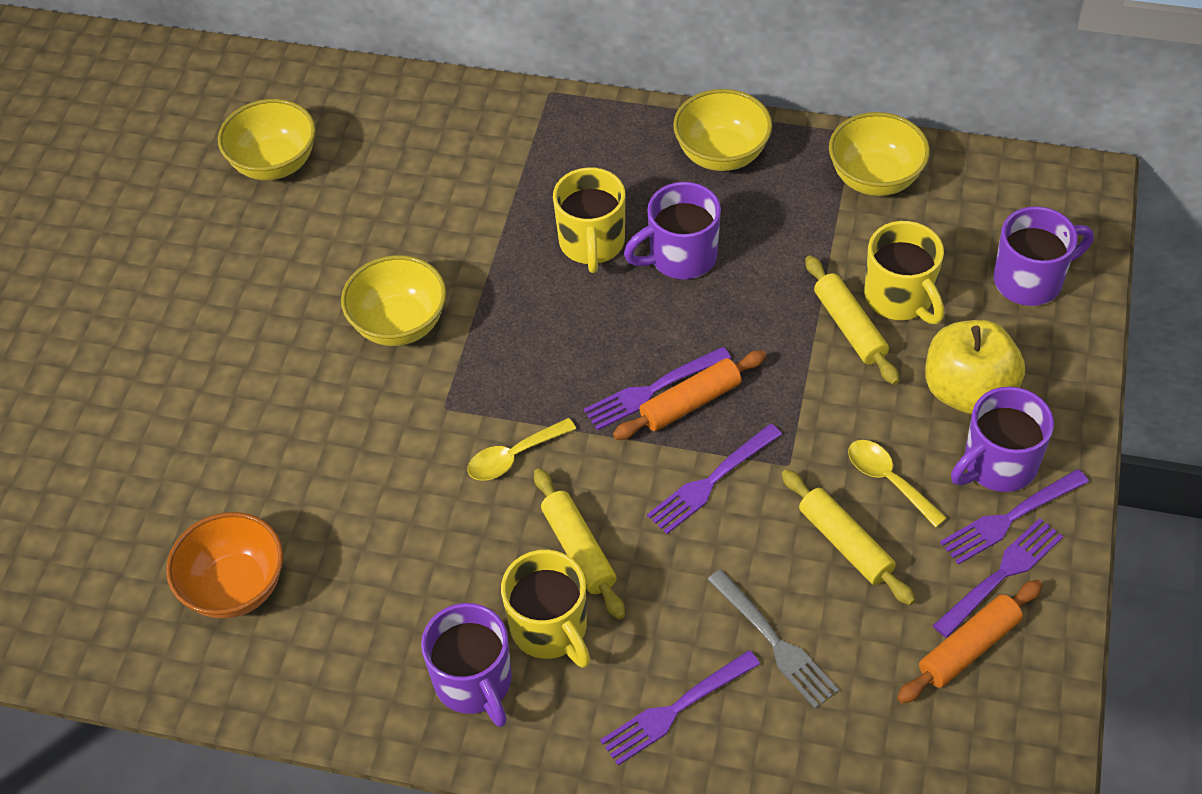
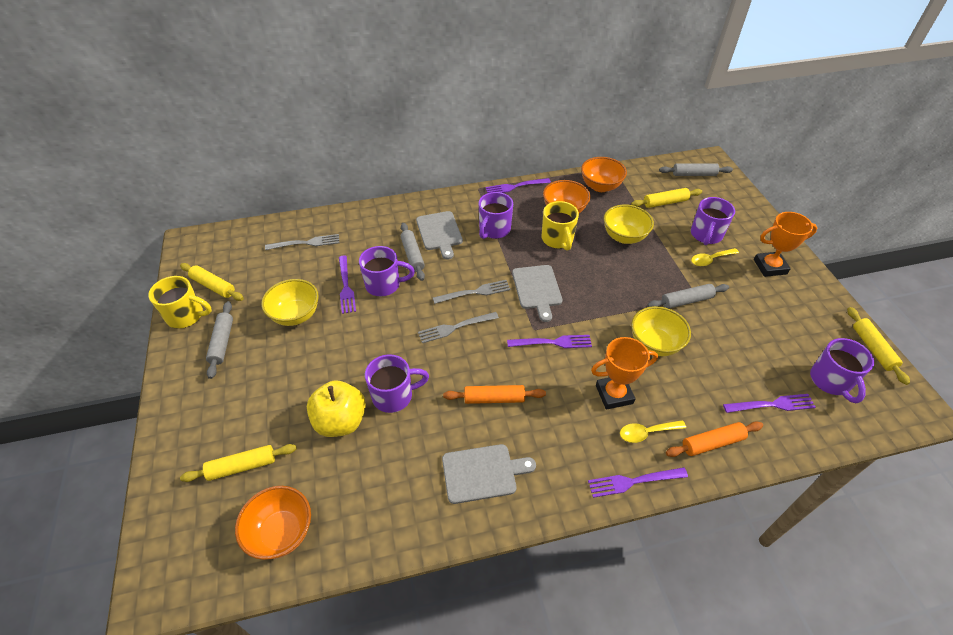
grey cutting board: none = 0 -> [416,211,463,260] [442,444,536,504] [512,265,563,322] = 3
grey fork: [707,569,839,709] = 1 -> [265,234,339,250] [418,312,499,343] [433,280,511,304] = 3
grey rolling pin: none = 0 -> [206,301,233,379] [400,223,425,281] [647,284,729,309] [659,163,733,176] = 4
orange bowl: [166,512,283,618] = 1 -> [235,486,311,560] [543,180,591,213] [581,157,627,192] = 3
orange trophy: none = 0 -> [591,337,658,409] [754,212,817,277] = 2
purple mug: [421,603,512,727] [624,182,721,279] [951,387,1054,492] [994,206,1094,306] = 4 -> [359,246,415,296] [365,354,429,413] [479,192,513,239] [691,197,735,245] [810,338,874,403] = 5
yellow bowl: [218,99,316,180] [341,255,446,346] [673,89,772,171] [829,112,930,196] = 4 -> [261,279,319,326] [604,205,654,244] [631,306,691,356] = 3
yellow mug: [501,550,591,668] [553,167,625,273] [864,221,944,324] = 3 -> [148,276,212,328] [542,201,579,251] = 2
yellow rolling pin: [534,468,625,620] [781,469,916,605] [805,255,899,385] = 3 -> [180,263,244,301] [180,444,297,482] [631,188,702,208] [847,307,910,385] = 4

